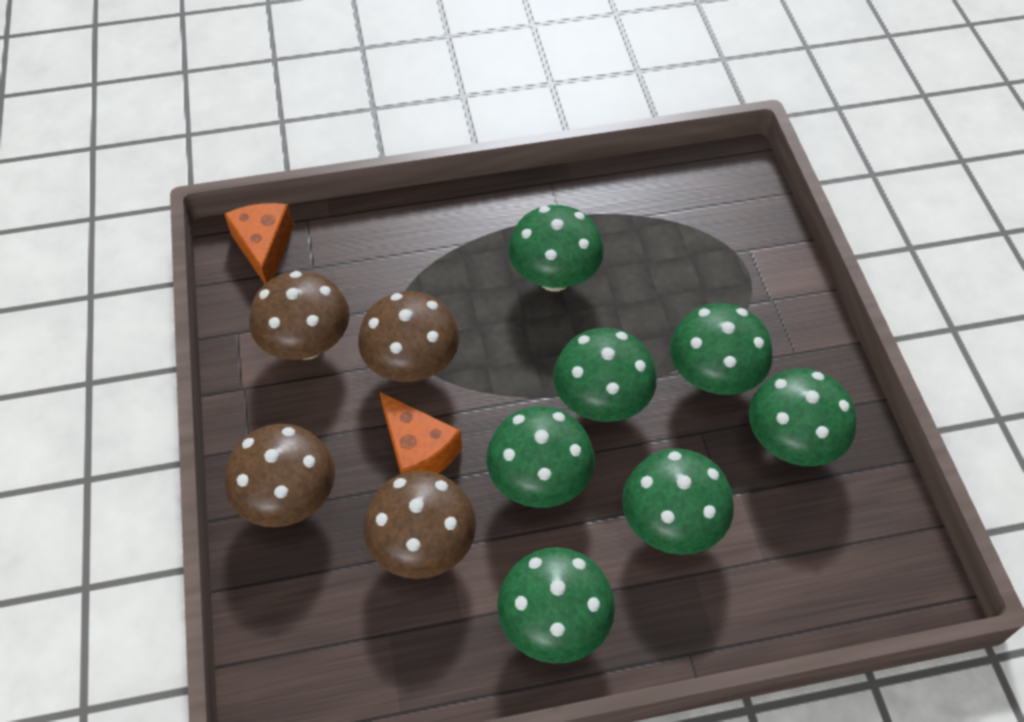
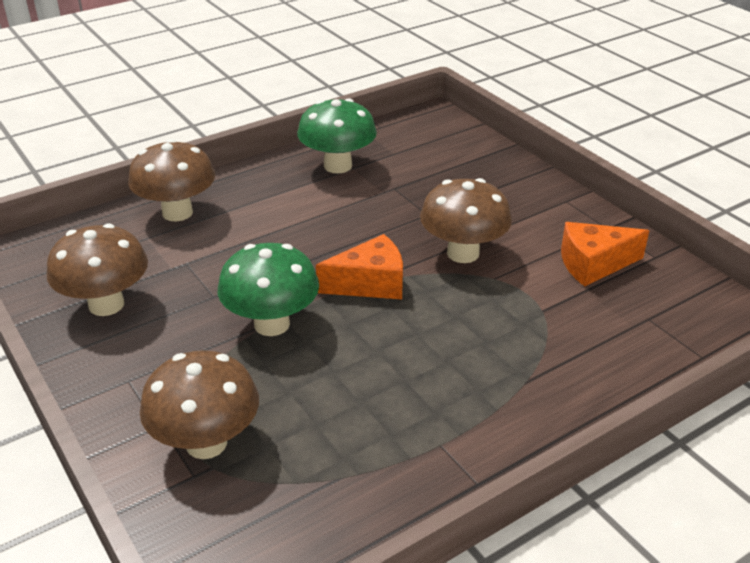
green mushroom: [487,406,595,508] [497,547,615,664] [508,205,604,292] [553,328,657,422] [622,449,734,555] [670,303,773,395] [749,368,856,466] = 7 -> [218,243,319,336] [297,98,377,174] = 2

